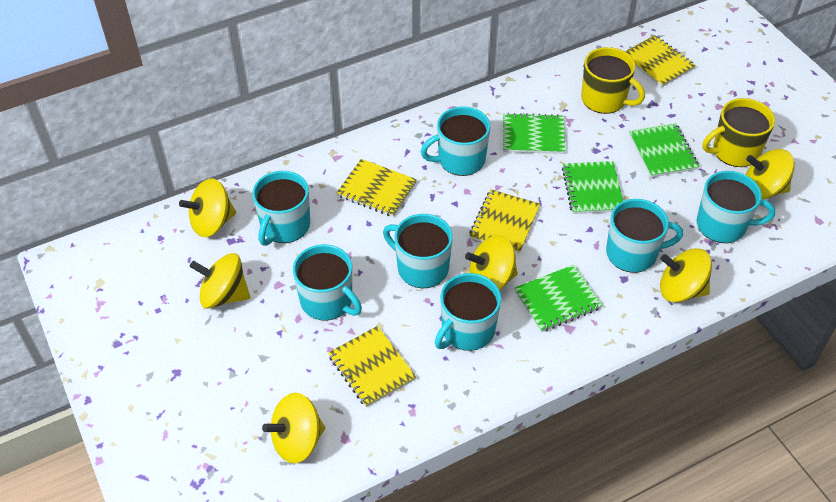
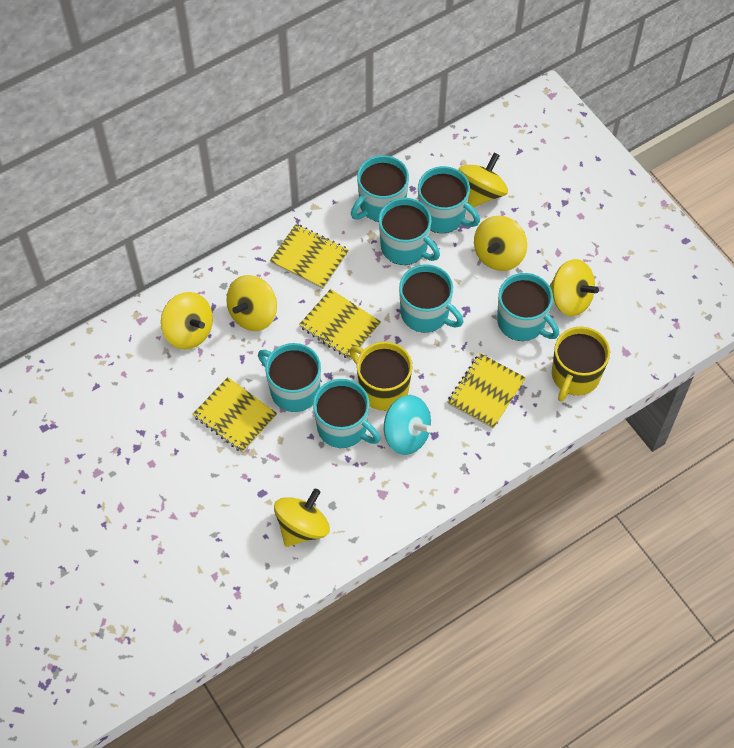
green notebook: [503,113,566,154] [514,265,602,332] [562,161,623,214] [629,123,699,178] = 4 -> none = 0
turquoise spinning top: none = 0 -> [384,395,432,455] = 1

